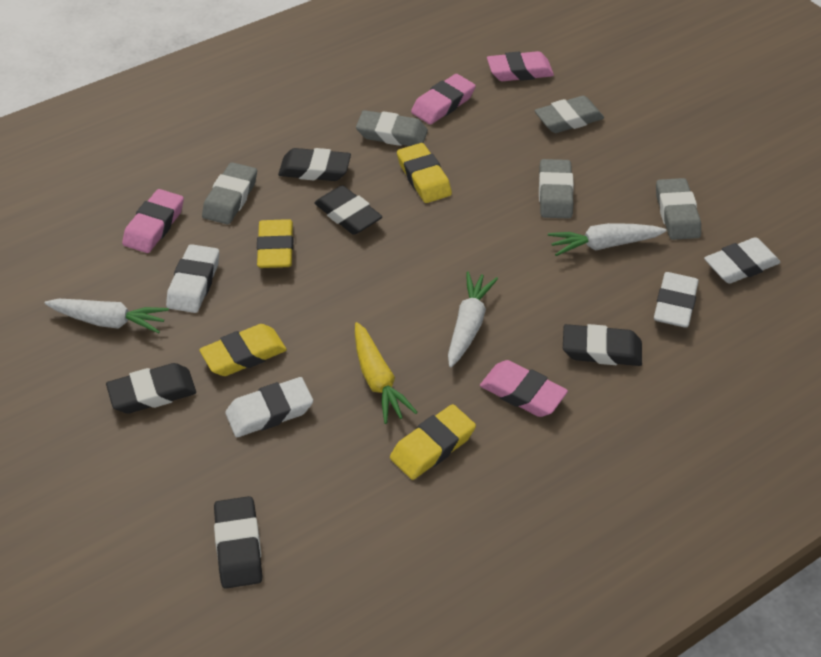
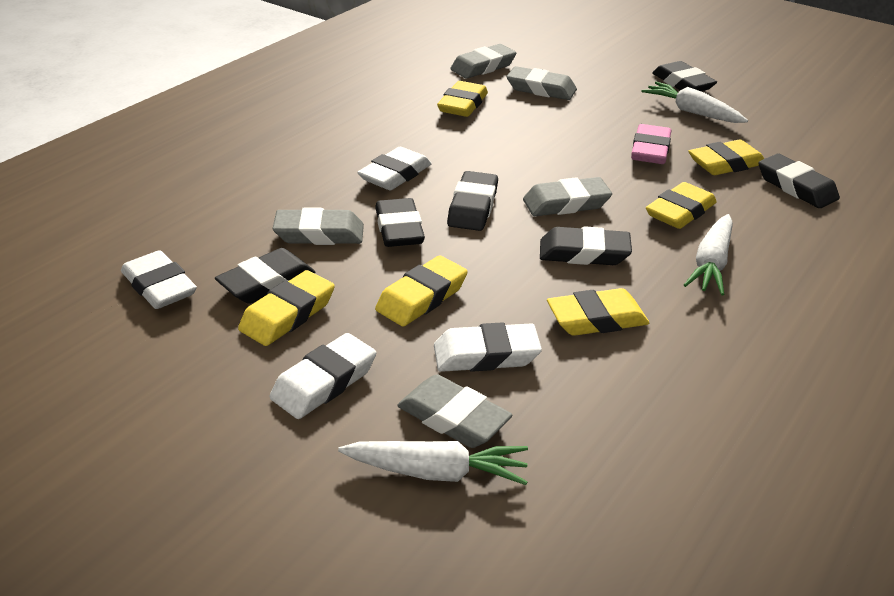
black eraser: [106,363,196,414] [214,496,263,589] [278,148,351,181] [314,185,382,235] [563,324,642,366] = 5 -> [215,248,316,304] [375,198,425,247] [447,171,498,231] [540,226,632,265] [652,61,717,91] [758,153,840,208] = 6
pink eraser: [122,189,184,253] [411,74,476,125] [480,360,568,417] [487,51,554,81] = 4 -> [631,124,672,164] = 1
yellow carrot: [355,322,418,424] = 1 -> none = 0
yellow eraser: [199,324,287,376] [257,219,293,268] [390,404,476,480] [397,143,452,203] = 4 -> [238,270,335,346] [375,255,468,327] [437,81,488,117] [547,288,649,336] [646,182,717,229] [688,139,764,175] = 6

